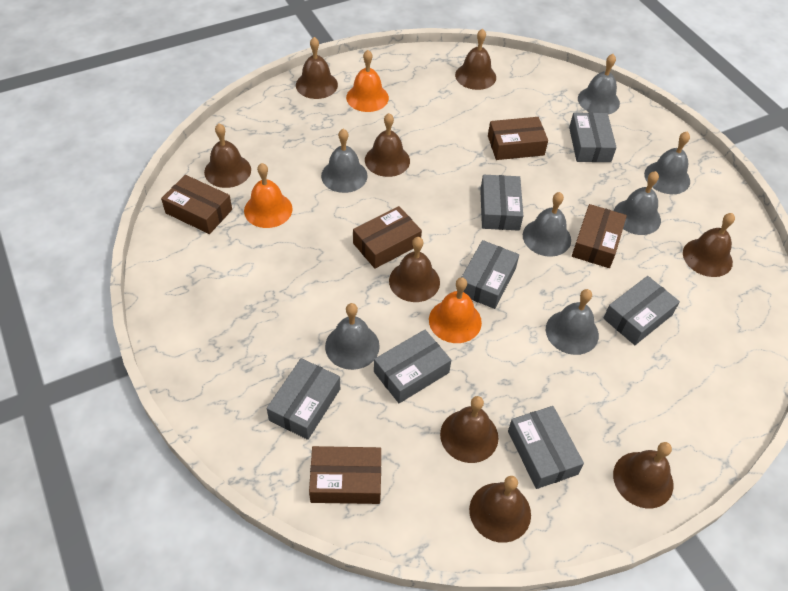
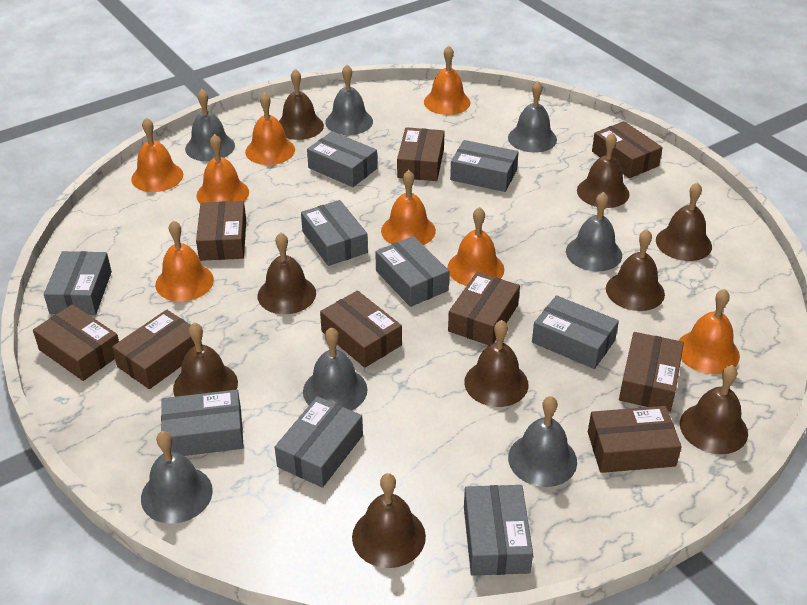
brown box: [161,175,232,234] [309,446,381,504] [353,206,422,269] [488,117,548,160] [572,204,627,268] = 5 -> [33,304,119,381] [112,310,202,389] [196,201,246,261] [320,290,402,368] [397,127,445,181] [448,272,520,345] [588,406,682,473] [592,121,663,178] [619,332,684,412] = 9
grey box: [267,358,340,440] [374,330,451,403] [462,240,519,309] [480,175,523,231] [508,406,584,489] [569,112,617,162] [603,276,680,345] = 7 -> [44,251,112,315] [161,390,244,456] [275,396,363,488] [301,200,368,266] [307,131,377,187] [375,236,449,307] [450,140,519,192] [464,485,533,576] [532,295,619,369] = 9
orange bell: [244,163,293,228] [346,50,389,112] [429,277,482,343] = 3 -> [131,118,183,192] [155,220,214,302] [196,134,249,203] [245,92,295,165] [381,170,436,245] [424,46,470,115] [447,207,504,286] [679,289,740,374] = 8

